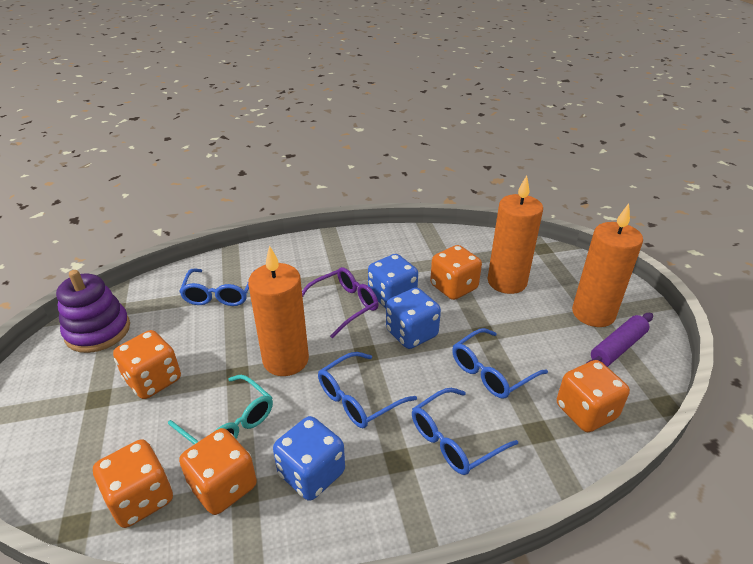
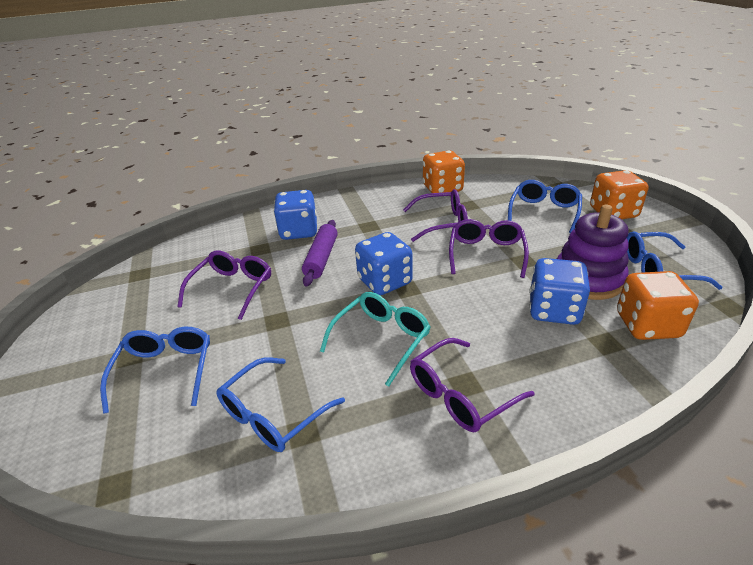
orange candle: [248,245,309,376] [488,175,543,294] [572,203,643,327] = 3 -> none = 0
orange dice: [93,439,173,528] [113,330,181,399] [179,428,257,515] [430,245,482,300] [557,360,630,432] = 5 -> [423,150,465,193] [590,170,648,219] [617,271,699,340] = 3
purple glasses: [302,267,378,338] = 1 -> [177,250,271,320] [403,189,468,242] [410,338,535,432] [449,219,529,278] = 4

